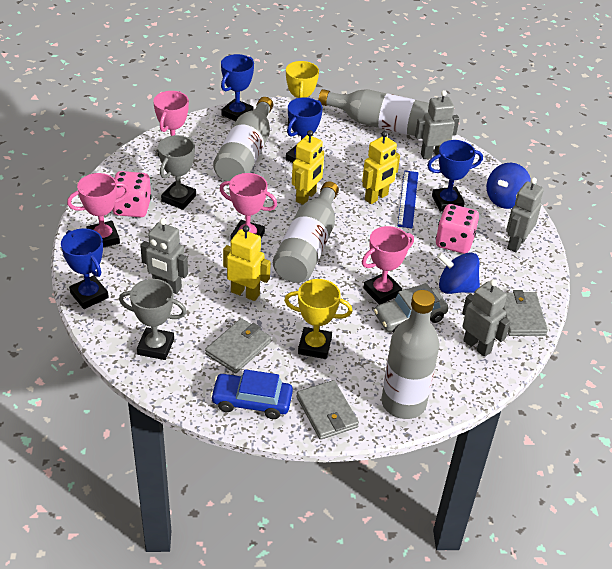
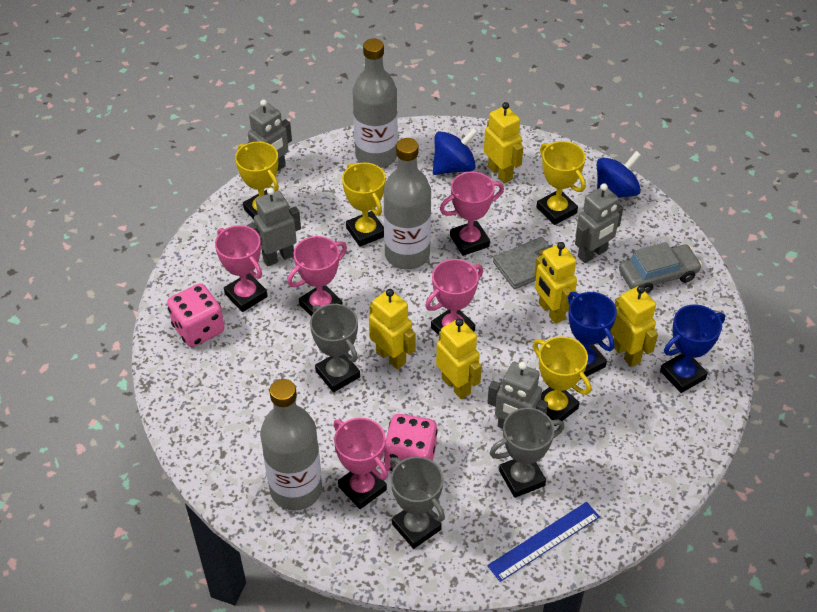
blue car: [210,369,293,419] = 1 -> none = 0
blue trophy: [61,228,109,309] [221,54,254,121] [286,97,323,163] [427,140,483,211] = 4 -> [568,292,617,377] [660,305,725,393] = 2
grey bottle: [213,97,273,181] [273,181,339,283] [318,89,429,136] [381,290,439,419] = 4 -> [260,379,322,511] [353,38,398,168] [383,138,431,269] = 3
grey trophy: [119,279,186,360] [158,135,196,210] = 2 -> [310,304,360,392] [390,456,445,549] [490,408,564,498] = 3
grey wallet: [205,318,271,373] [296,380,359,440] [503,290,548,336] = 3 -> [493,237,553,289] = 1
pink trophy: [67,173,129,247] [153,91,189,157] [220,173,277,239] [362,226,414,305] = 4 -> [215,225,268,312] [287,236,347,317] [334,418,388,509] [425,259,483,335] [440,172,504,256] = 5
yellow robot: [223,225,271,301] [292,130,324,205] [362,131,400,204] = 3 -> [369,289,416,369] [436,318,482,399] [484,102,523,183] [534,242,577,324] [610,286,658,367] = 5
yellow trophy: [284,279,352,359] [286,61,319,125] = 2 -> [235,141,279,219] [342,163,386,247] [533,336,591,426] [536,141,585,225] = 4

